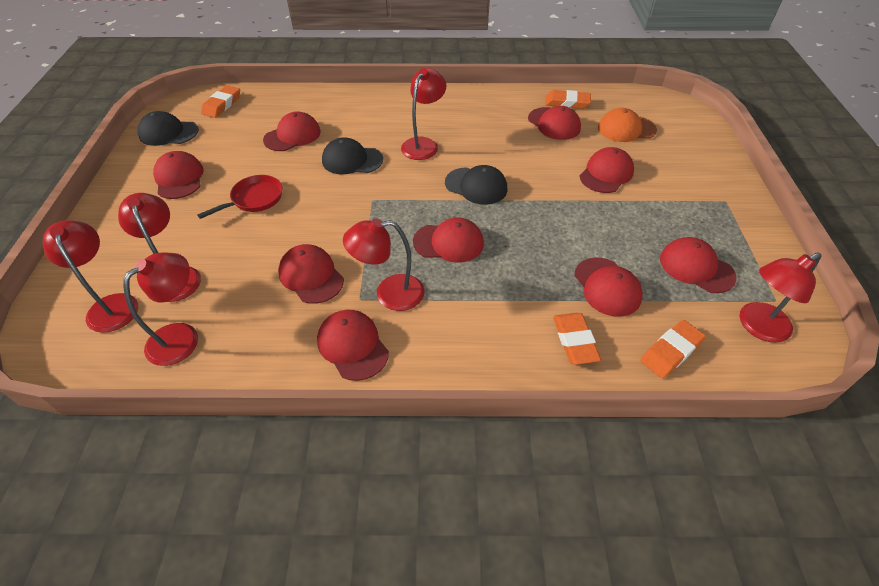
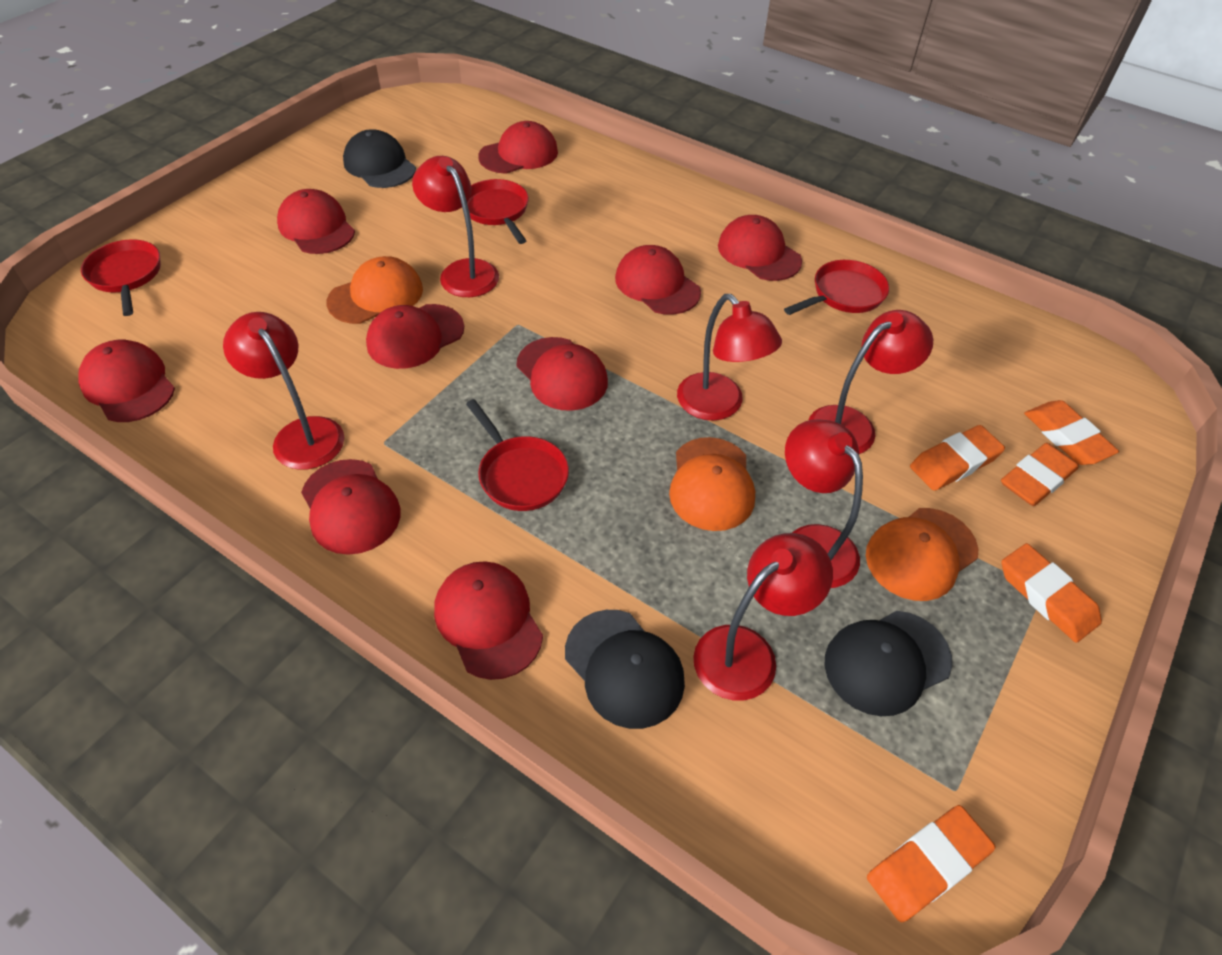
orange cap: [598,108,657,142] = 1 -> [327,256,423,324] [669,437,755,531] [866,508,978,601] = 3
orange eraser: [201,86,240,118] [545,90,591,109] [553,313,601,365] [640,320,706,378] = 4 -> [867,805,995,923] [910,425,1005,491] [1001,443,1079,506] [1002,543,1102,643] [1024,400,1119,465] = 5
red pan: [197,175,282,219] = 1 -> [81,239,161,316] [466,399,569,511] [467,179,529,244] [784,260,889,315] = 4

